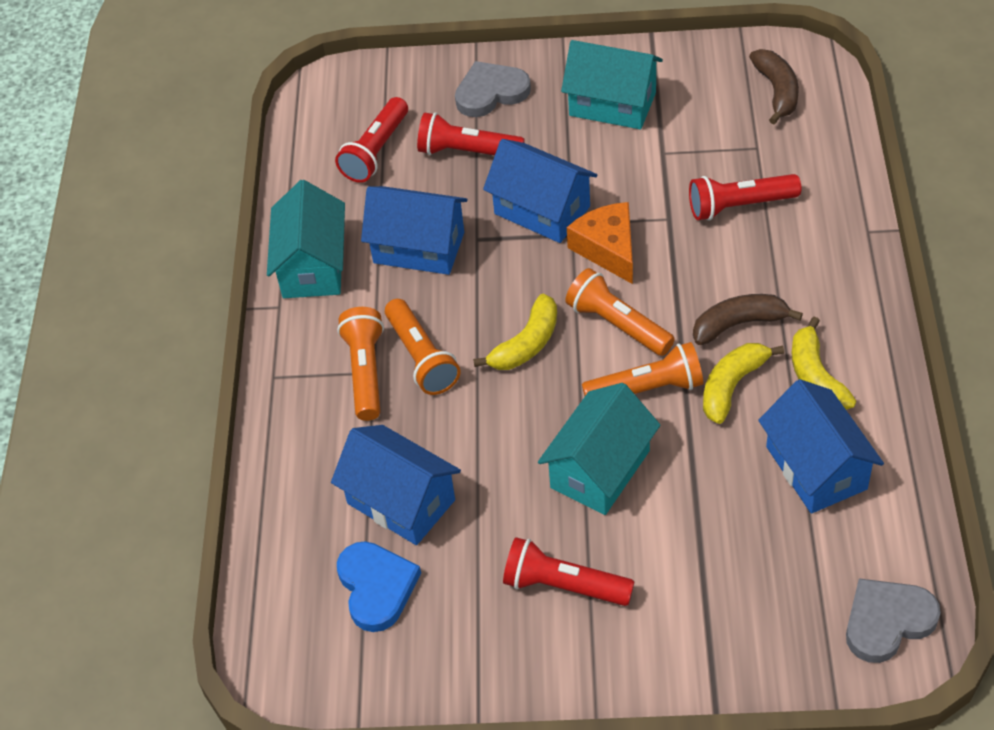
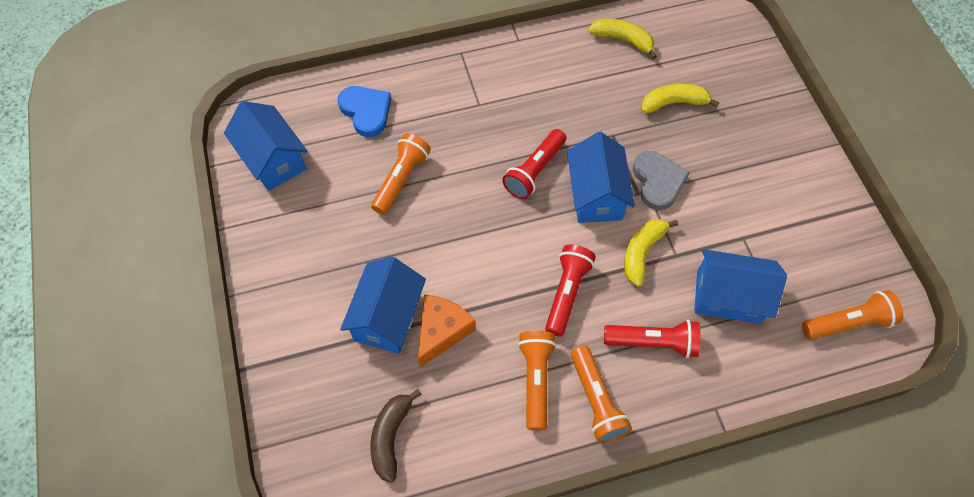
brown banana: [693,294,803,345] [749,49,799,124] = 2 -> [370,389,422,483] = 1
grey heart: [455,61,531,117] [846,578,941,663] = 2 -> [633,151,690,210] = 1
red flashlight: [335,97,408,183] [417,113,525,155] [503,537,634,606] [689,174,801,220] = 4 -> [502,129,566,199] [545,244,596,337] [604,320,701,358] = 3
turquoise house: [267,180,345,298] [538,383,660,515] [561,40,663,129] = 3 -> none = 0

